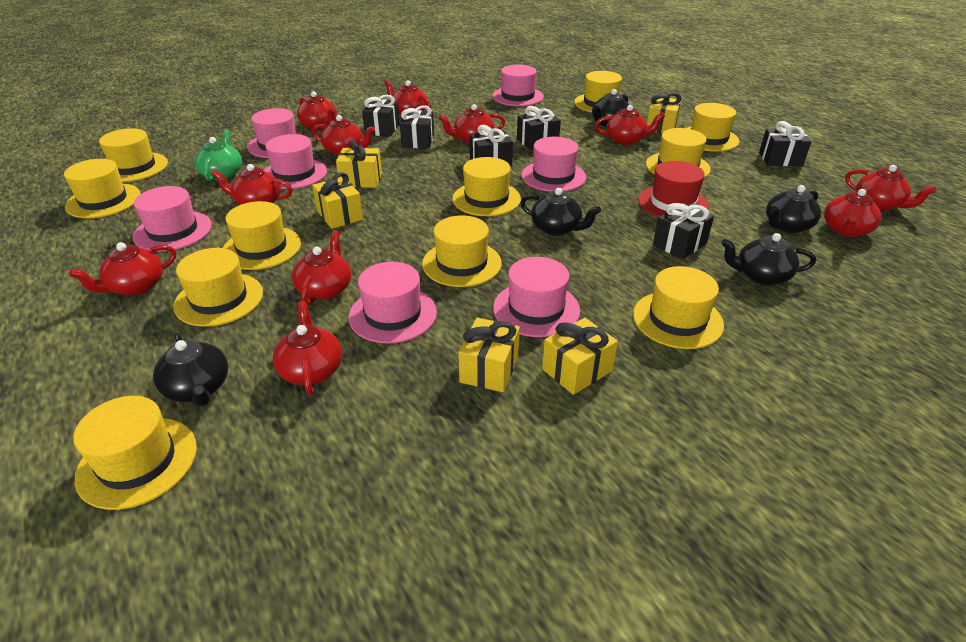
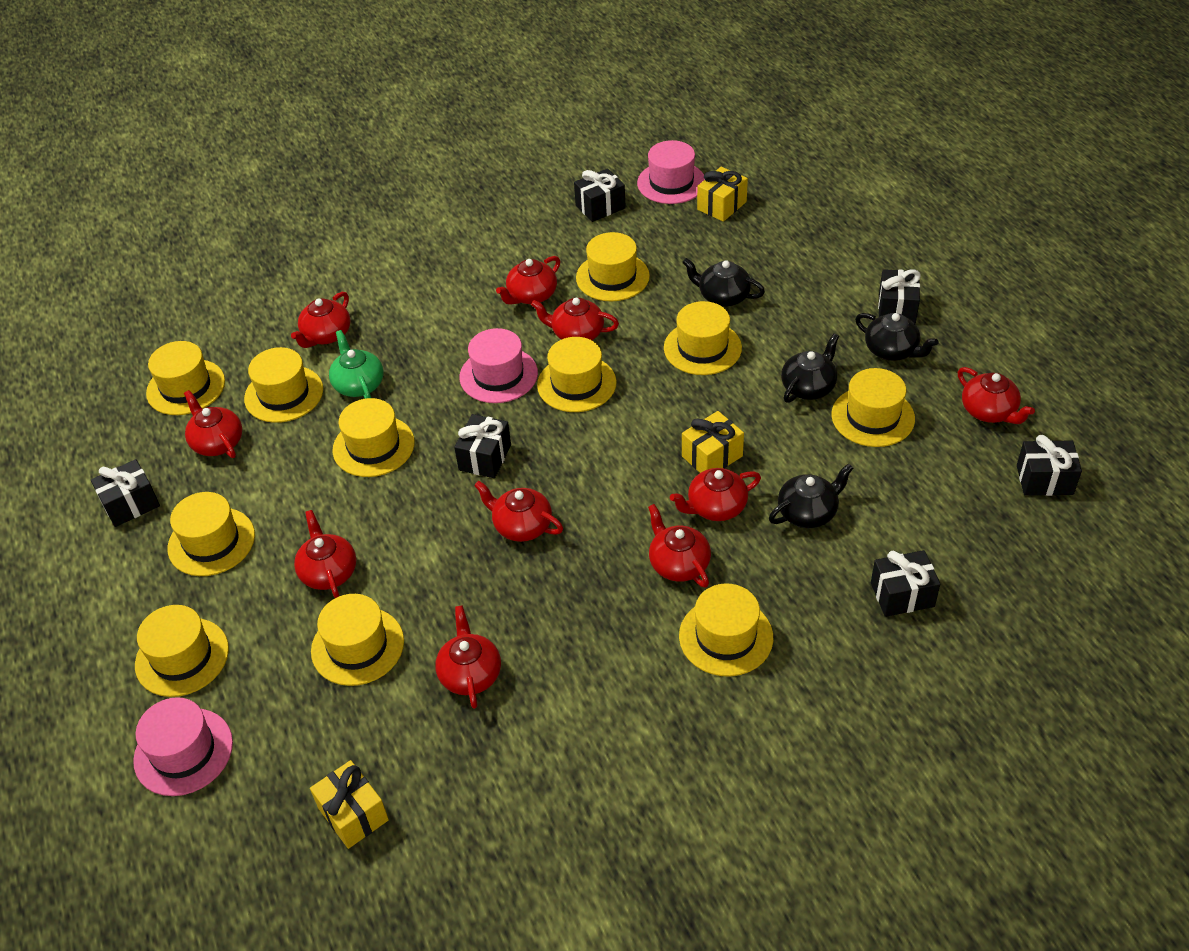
black teapot: [153,333,228,406] [520,188,601,236] [592,89,629,127] [721,233,816,285] [766,185,821,233] = 5 -> [682,258,765,307] [769,463,853,528] [781,334,839,403] [855,313,939,361] = 4
pink hat: [133,186,212,251] [247,108,302,158] [264,134,327,189] [348,262,437,343] [492,64,544,106] [493,257,580,337] [521,137,586,192] = 7 -> [133,697,233,796] [459,328,538,403] [637,140,705,204] = 3
red hat: [638,161,709,217] = 1 -> none = 0
red teapot: [69,242,176,295] [211,164,292,205] [272,301,342,395] [292,230,351,305] [297,91,337,130] [312,115,375,156] [384,80,431,116] [439,104,505,144] [595,105,665,145] [824,189,881,237] [845,165,936,211] = 11 -> [184,390,242,458] [291,292,350,348] [294,510,356,598] [435,605,501,709] [474,481,563,542] [496,256,560,305] [531,298,619,340] [648,504,711,588] [670,468,761,521] [958,367,1035,424] = 10
yellow gift: [312,172,363,229] [336,140,382,188] [458,318,520,392] [542,318,618,395] [647,93,682,133] = 5 -> [310,760,389,849] [682,411,744,473] [697,167,748,222] = 3

